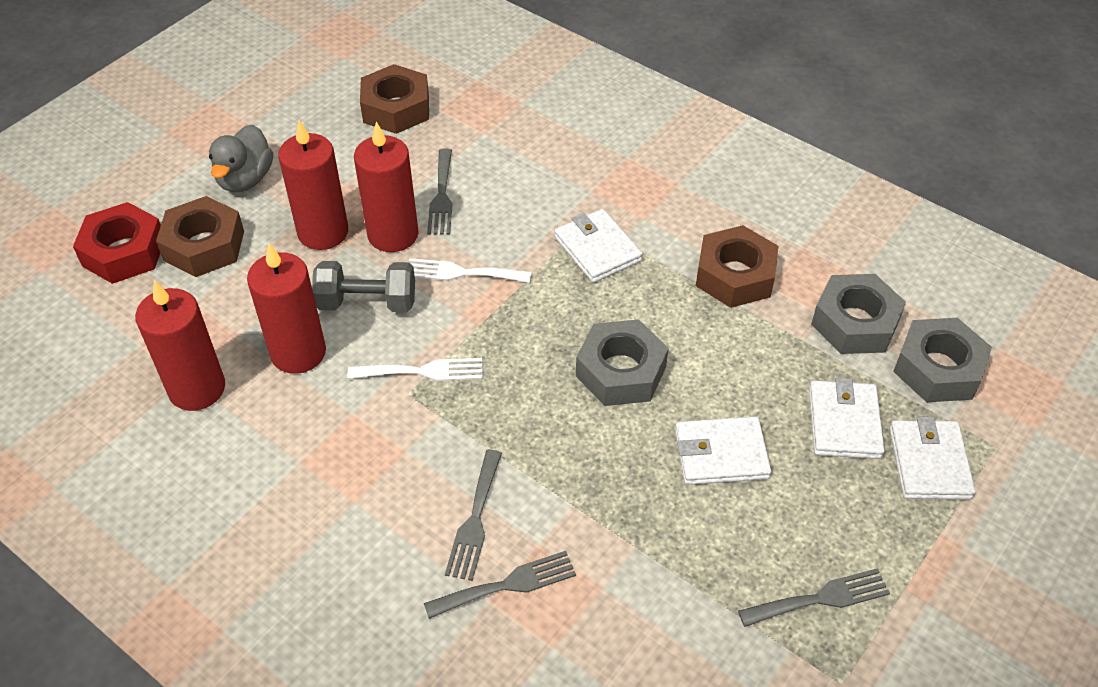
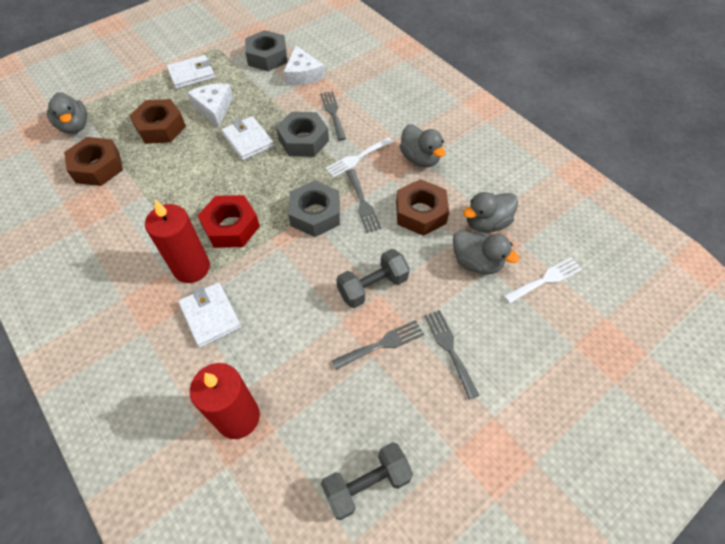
grey duck: [209,125,273,192] = 1 -> [47,92,87,134] [400,125,445,167] [453,230,519,275] [463,192,518,233] = 4
grey dumbbell: [312,261,415,312] = 1 -> [321,442,413,520] [336,249,410,308] = 2
red candle: [135,280,225,411] [247,243,326,374] [278,120,348,250] [354,122,419,252] = 4 -> [145,200,210,283] [190,363,260,439] = 2
white cheese: none = 0 -> [187,84,233,127] [283,46,325,85] = 2
white wallet: [555,209,643,283] [675,416,771,485] [809,378,885,459] [889,417,976,500] = 4 -> [166,55,215,89] [178,282,241,348] [222,116,274,160] = 3

